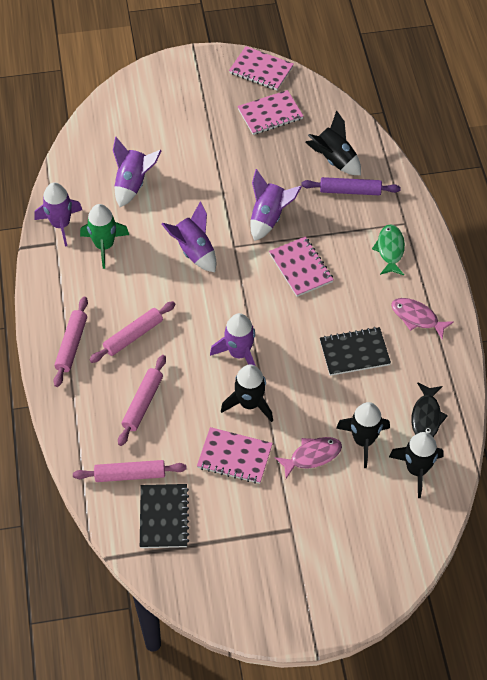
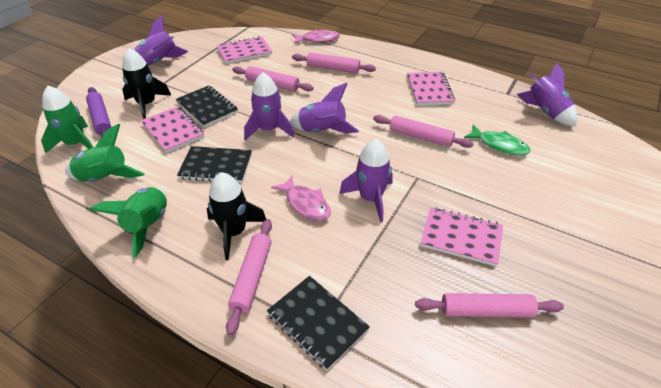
black fish: [411,382,448,437] = 1 -> none = 0
black notebook: [140,484,189,548] [320,327,391,376] = 2 -> [175,86,238,127] [177,146,252,183] [267,276,370,370] = 3
black rocket: [221,364,273,422] [305,110,361,175] [336,402,390,468] [389,432,444,498] = 4 -> [122,48,171,119] [207,172,266,260] = 2
green rocket: [80,204,129,269] = 1 -> [41,86,93,154] [65,124,145,182] [90,187,167,258] = 3
pink rolling pin: [54,297,88,387] [73,460,187,482] [89,301,175,363] [118,355,166,446] = 4 -> [226,219,272,335] [232,66,314,92] [292,52,376,73] [373,115,474,148] [415,293,564,318] = 5

